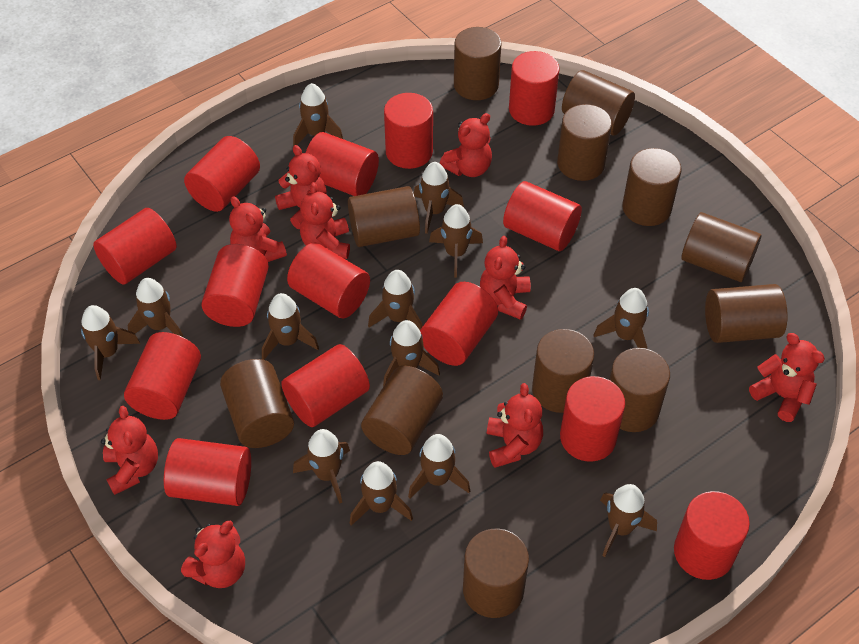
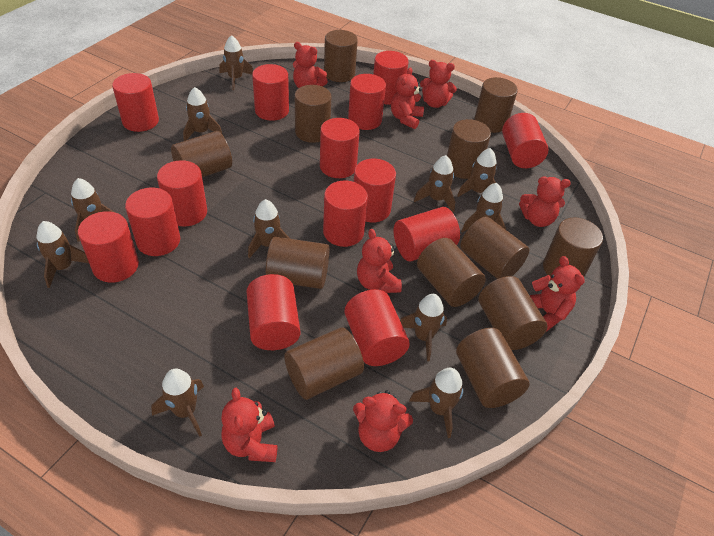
brown rocket: [81,305,140,380] [128,278,183,337] [262,293,319,360] [293,83,343,146] [293,429,350,504] [350,461,413,526] [368,270,423,330] [383,320,440,387] [408,434,470,498] [414,162,464,234] [429,204,483,278] [593,288,649,349] [600,484,657,557] = 13 -> [36,221,89,288] [71,178,116,242] [151,369,204,437] [183,87,223,141] [219,35,253,90] [248,199,290,258] [400,294,447,361] [409,368,463,438] [414,155,455,212] [457,148,497,197] [461,183,506,233] = 11
red teddy bear: [101,406,158,495] [181,520,245,588] [229,196,287,262] [275,145,327,229] [300,182,350,259] [440,113,492,177] [480,236,531,320] [487,383,543,468] [749,333,825,422] = 9 -> [221,388,277,462] [293,42,328,88] [353,390,413,452] [357,229,402,293] [391,67,424,129] [420,60,457,108] [519,176,571,227] [530,256,585,332] = 8

